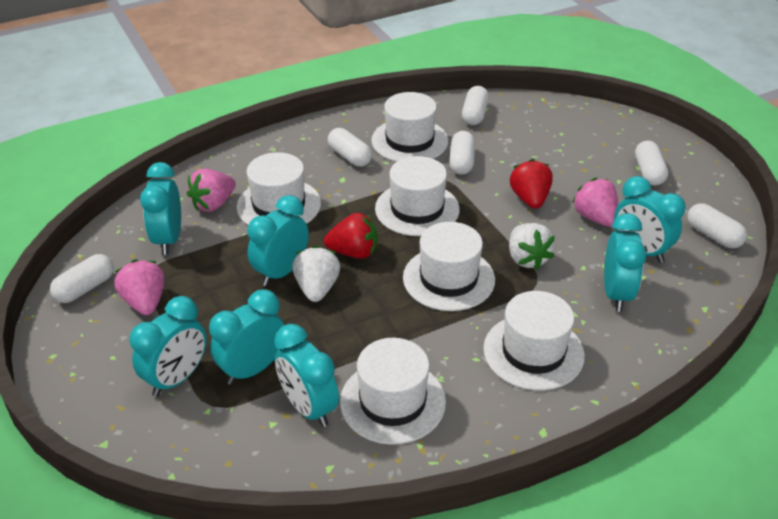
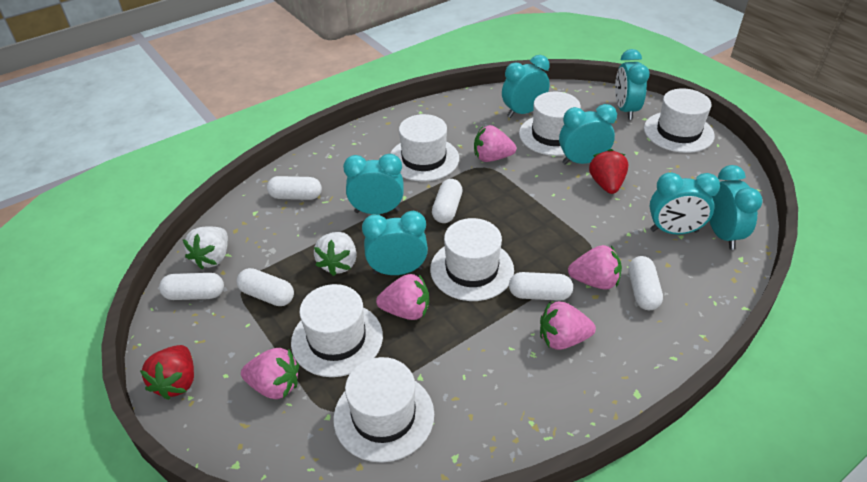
pink strawberry: [115,259,165,315] [187,169,236,212] [572,178,618,227] = 3 -> [241,348,299,399] [376,274,429,320] [474,125,517,162] [540,301,596,350] [568,245,622,290] = 5

